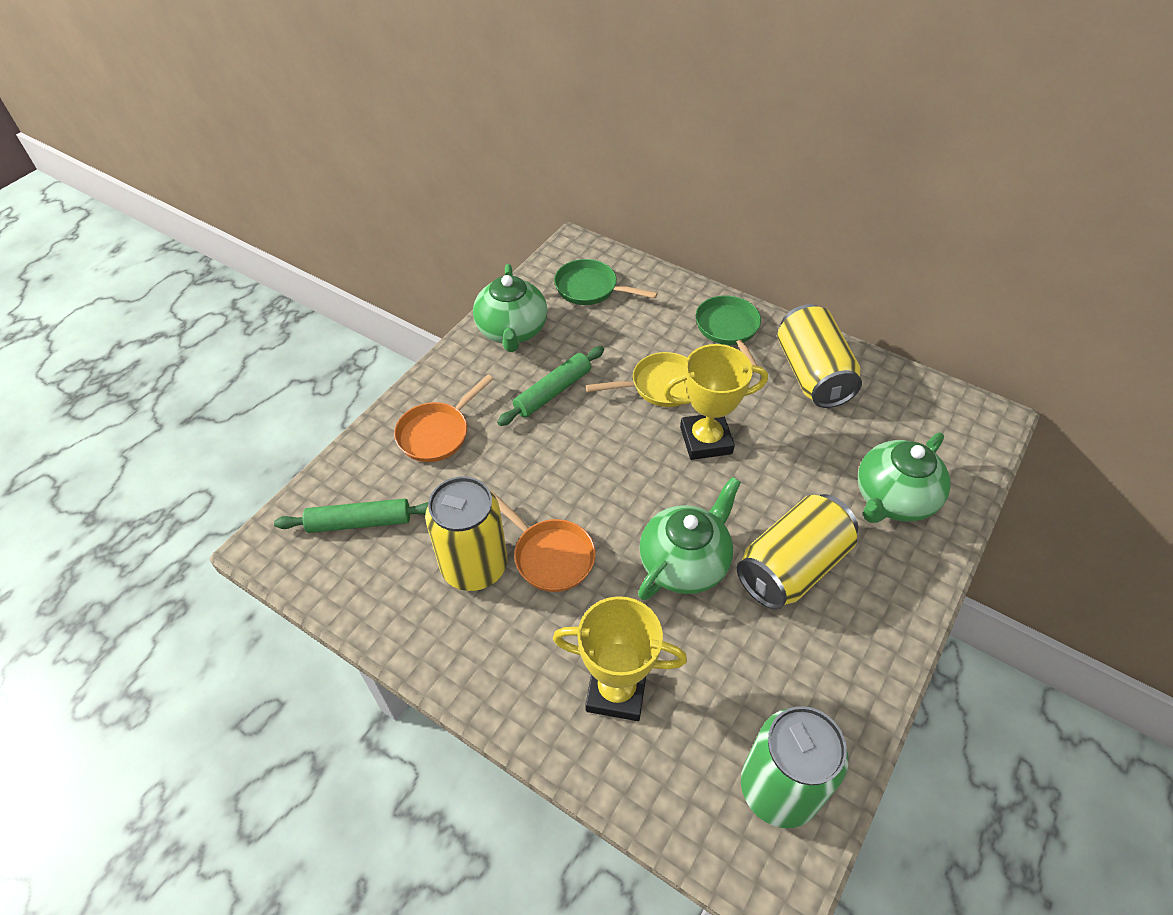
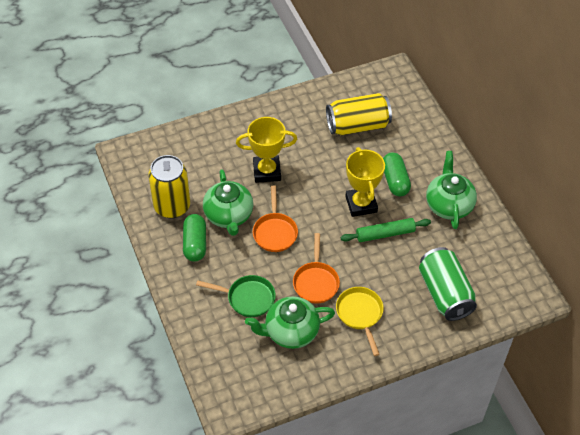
green capsule: none = 0 -> [183,214,206,262] [383,152,411,197] = 2
green pan: [554,259,658,305] [696,295,761,366] = 2 -> [196,275,276,317] = 1
green rolling pin: [274,499,428,533] [497,346,604,426] = 2 -> [341,218,431,242] = 1
yellow can: [425,476,507,591] [737,494,858,610] [777,304,862,408] = 3 -> [148,155,190,218] [326,93,392,135] = 2

